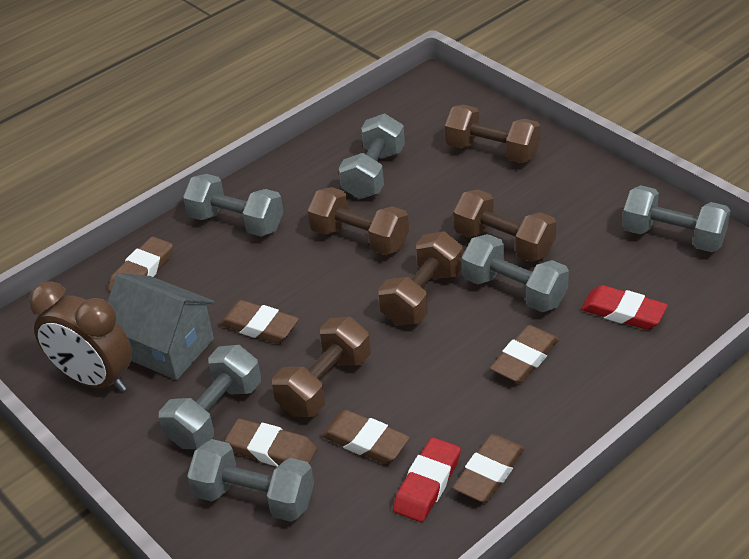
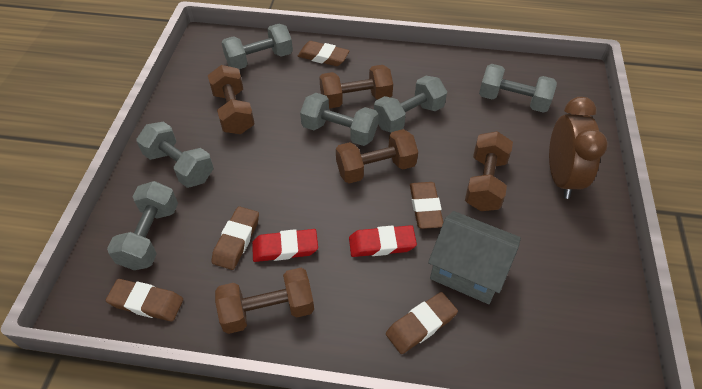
brown eraser: [108,237,173,292] [219,300,299,343] [225,419,317,467] [321,410,410,464] [453,434,525,502] [490,325,559,383] = 6 -> [106,279,183,322] [211,206,259,270] [298,41,350,66] [386,292,458,354] [410,182,443,229] = 5

